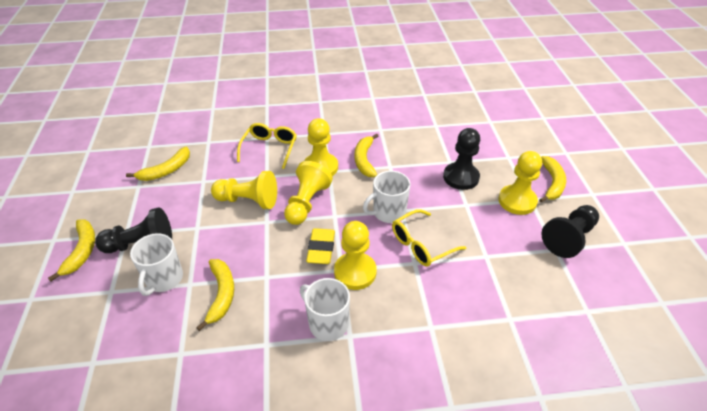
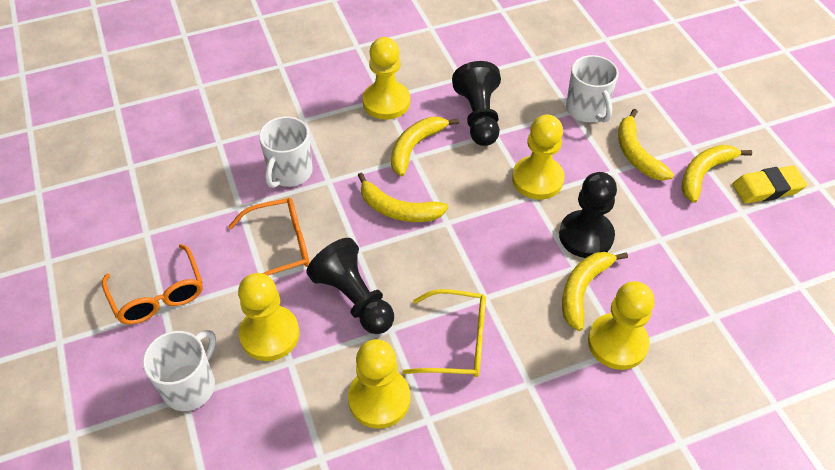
orange glasses: none = 0 -> [102,244,203,324] [228,198,309,275] = 2
yellow glasses: [237,123,297,169] [392,209,467,267] = 2 -> [403,289,486,377] = 1

